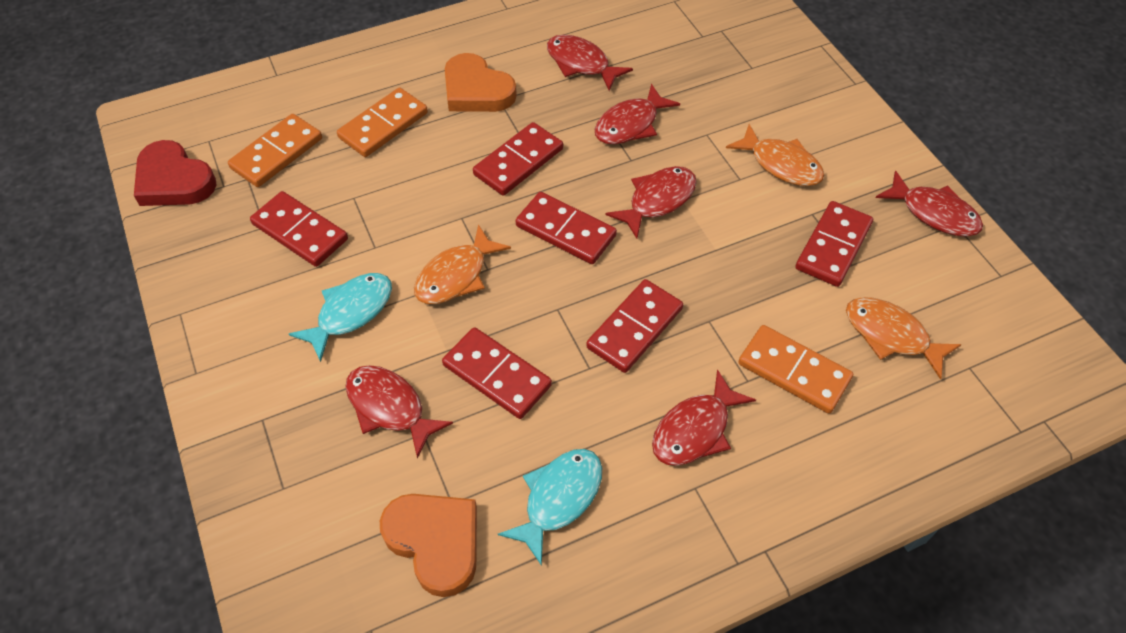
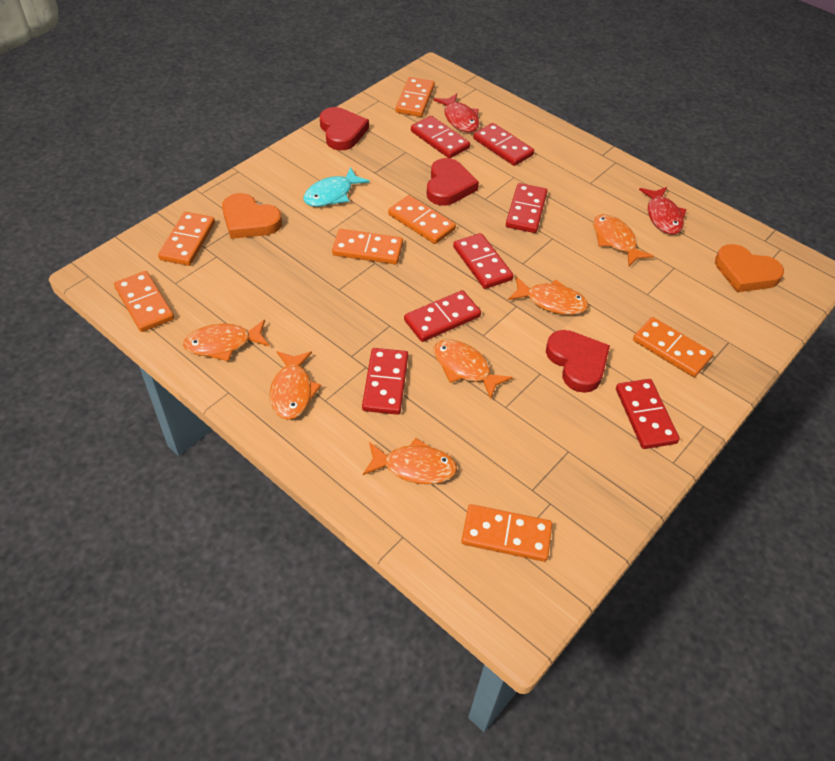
orange domino: [228,114,322,187] [337,87,428,157] [738,325,853,414] = 3 -> [114,271,174,332] [158,212,215,266] [332,229,403,264] [388,195,456,244] [395,77,435,117] [461,504,552,562] [633,317,713,377] = 7
orange fish: [414,224,511,304] [726,124,824,186] [846,297,961,380] = 3 -> [183,320,270,361] [270,351,321,420] [363,438,457,484] [434,339,513,399] [508,277,588,315] [593,214,654,266] = 6
red domino: [250,191,348,267] [442,327,552,419] [473,122,563,196] [516,192,617,264] [586,279,683,373] [795,201,873,287] = 6 -> [362,348,408,415] [404,290,481,342] [411,116,470,158] [453,233,514,289] [473,123,534,166] [506,183,547,233] [616,379,680,449] = 7
red fish: [345,365,453,459] [547,35,633,91] [595,84,680,144] [606,166,697,239] [652,369,756,466] [875,171,983,237] = 6 -> [433,94,479,132] [639,187,687,235] = 2
red heart: [134,140,216,206] = 1 -> [320,107,369,150] [427,158,479,206] [546,330,610,393] = 3
turquoise fish: [289,273,392,362] [498,449,602,566] = 2 -> [303,167,370,207] = 1

